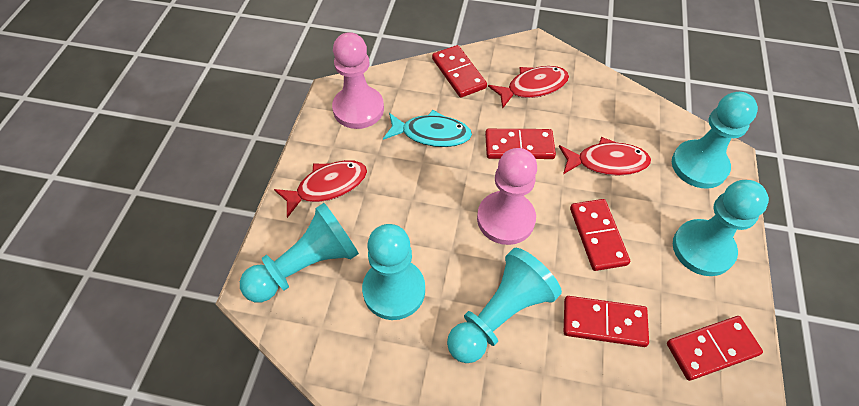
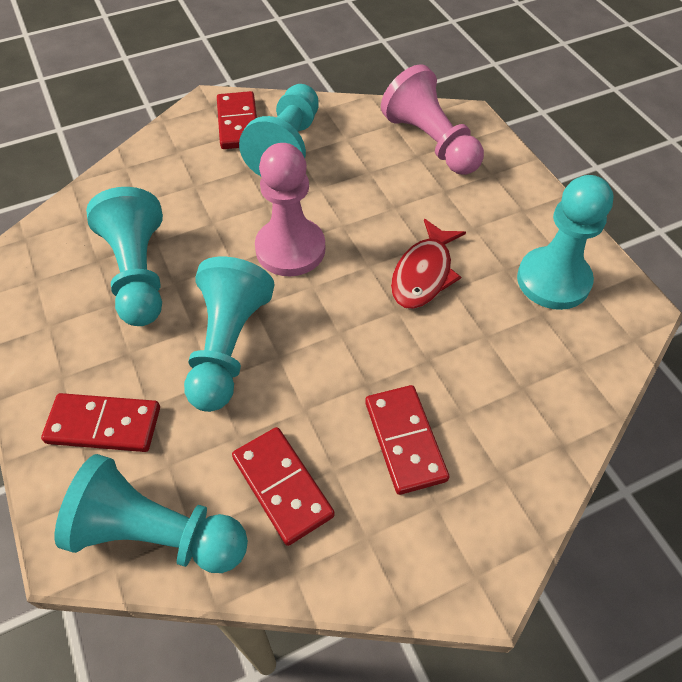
red domino: [432,45,487,98] [485,129,556,159] [564,296,649,347] [570,199,630,271] [667,316,763,381] = 5 -> [41,393,160,452] [217,91,257,149] [232,427,335,546] [365,385,449,495] = 4
red fish: [274,160,367,218] [488,66,569,109] [559,137,651,176] = 3 -> [391,219,466,309] = 1
turquoise fish: [383,110,472,147] = 1 -> none = 0

